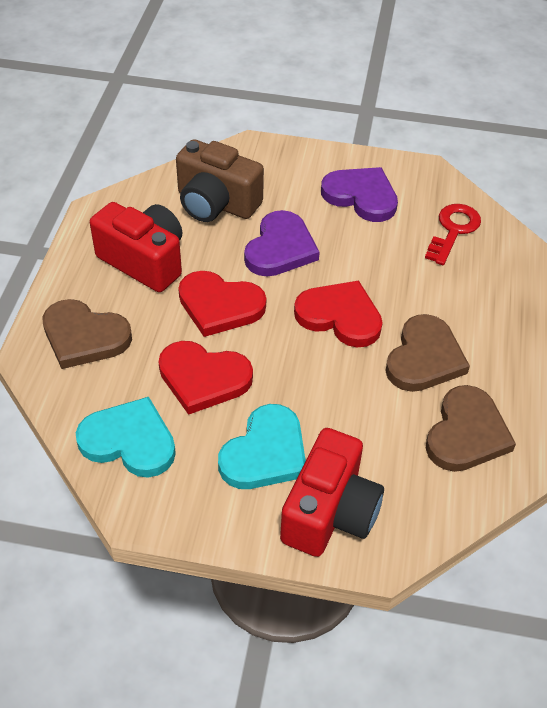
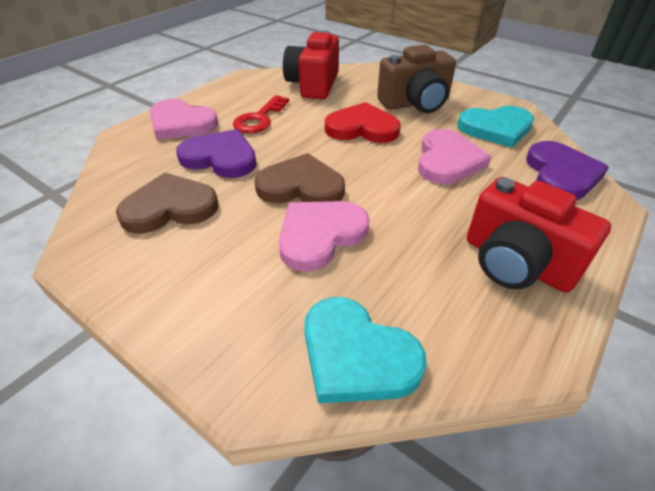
brown heart: [42,299,132,369] [385,314,470,392] [426,385,516,472] = 3 -> [116,173,219,234] [254,153,345,203] = 2
pink heart: none = 0 -> [149,99,218,140] [279,201,370,272] [418,129,491,184] = 3
red heart: [158,341,253,415] [178,271,266,337] [294,280,383,347] = 3 -> [325,102,401,143] = 1

